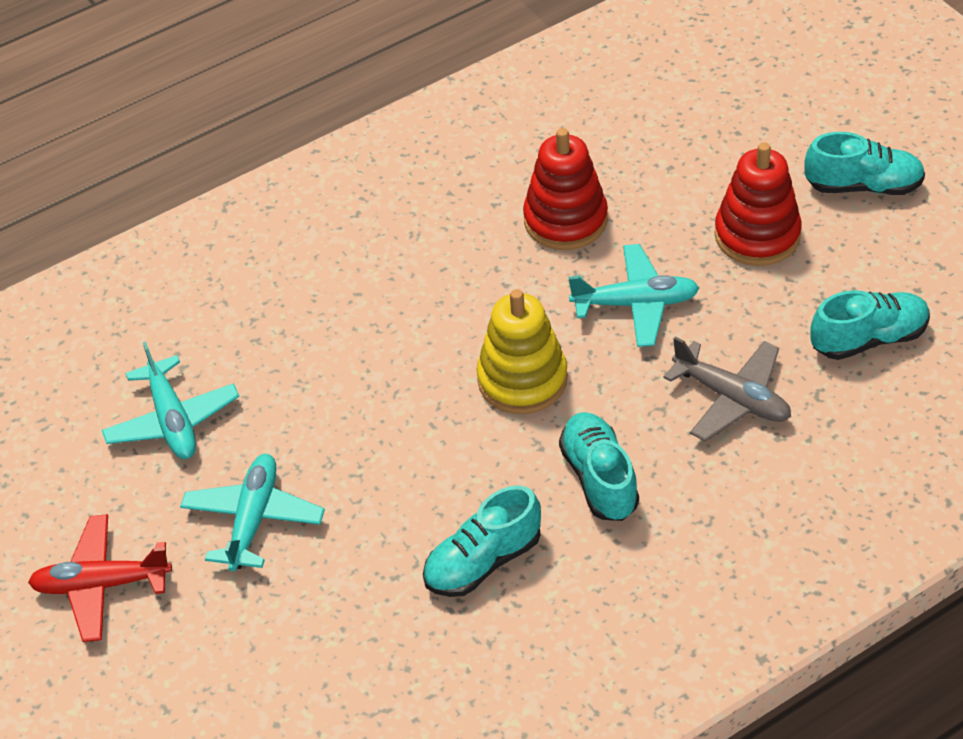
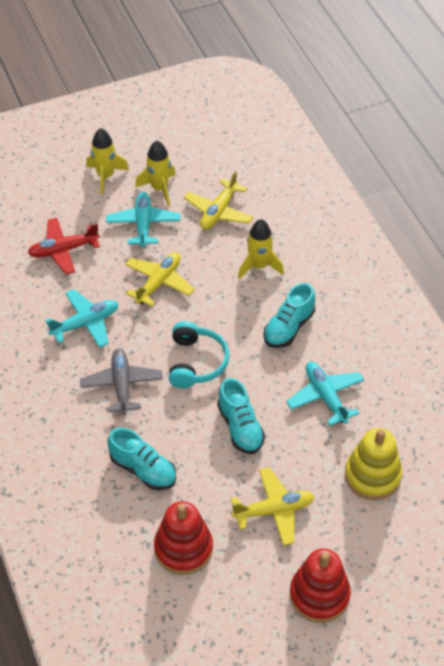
turquoise headphones: none = 0 -> [169,321,229,388] = 1
turquoise shoe: [423,485,541,597] [559,412,639,521] [804,132,925,195] [810,290,930,360] = 4 -> [108,428,176,490] [217,378,265,454] [263,283,315,348] = 3
yellow plane: none = 0 -> [125,252,195,307] [184,170,253,230] [231,467,314,546] = 3
yellow rocket: none = 0 -> [86,128,129,194] [135,141,176,206] [238,219,284,279] = 3

